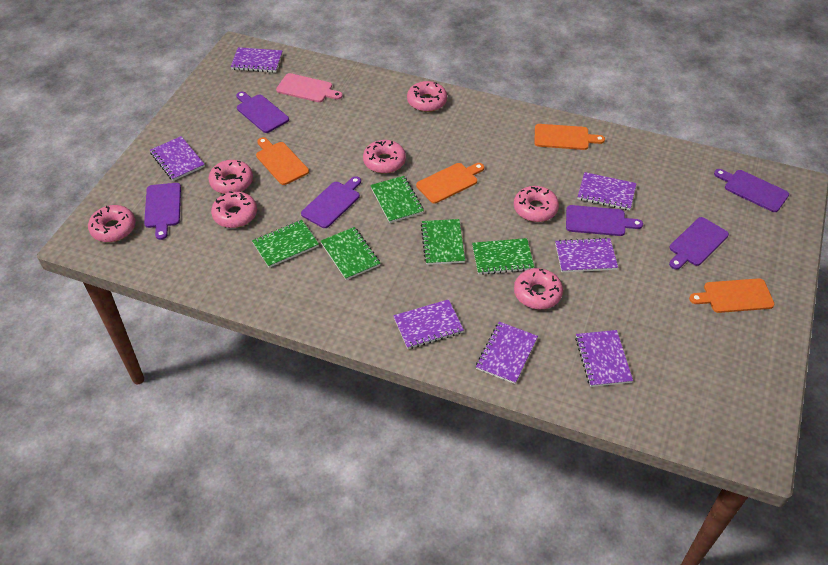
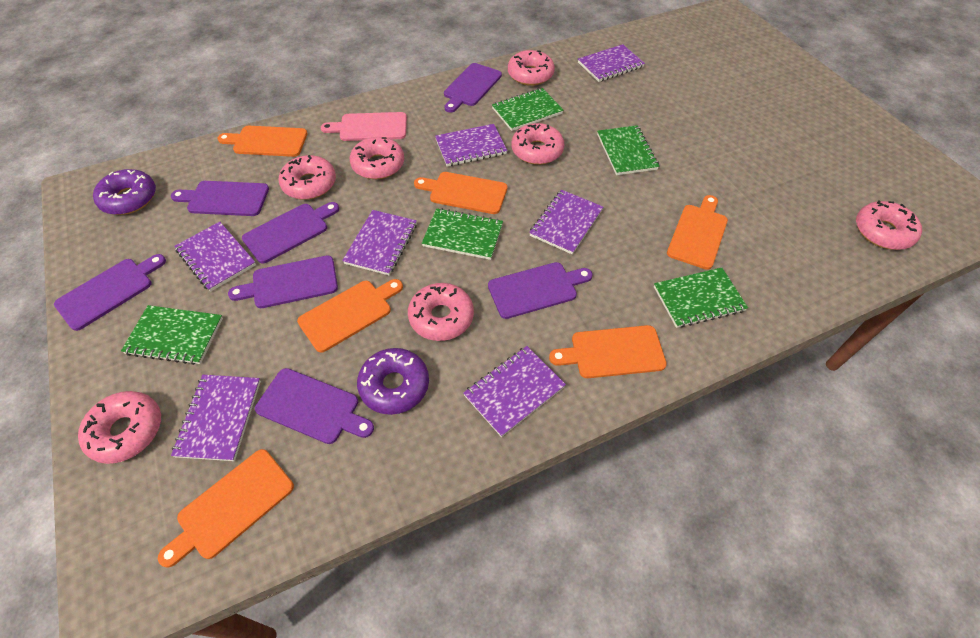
orange cutting board: [256,137,309,185] [416,163,484,204] [534,124,605,150] [689,278,775,313] = 4 -> [158,449,294,568] [217,126,307,157] [297,279,403,353] [414,172,507,214] [549,325,667,378] [667,195,728,270] = 6
purple cutting board: [144,183,181,240] [236,92,289,133] [301,176,361,228] [566,205,643,236] [669,217,729,269] [714,169,789,212] = 6 -> [54,254,166,331] [171,181,269,216] [228,255,338,308] [242,202,339,264] [255,368,374,444] [444,63,502,112] [488,262,593,319] = 7
purple donut: none = 0 -> [93,169,156,215] [357,348,429,415] = 2

